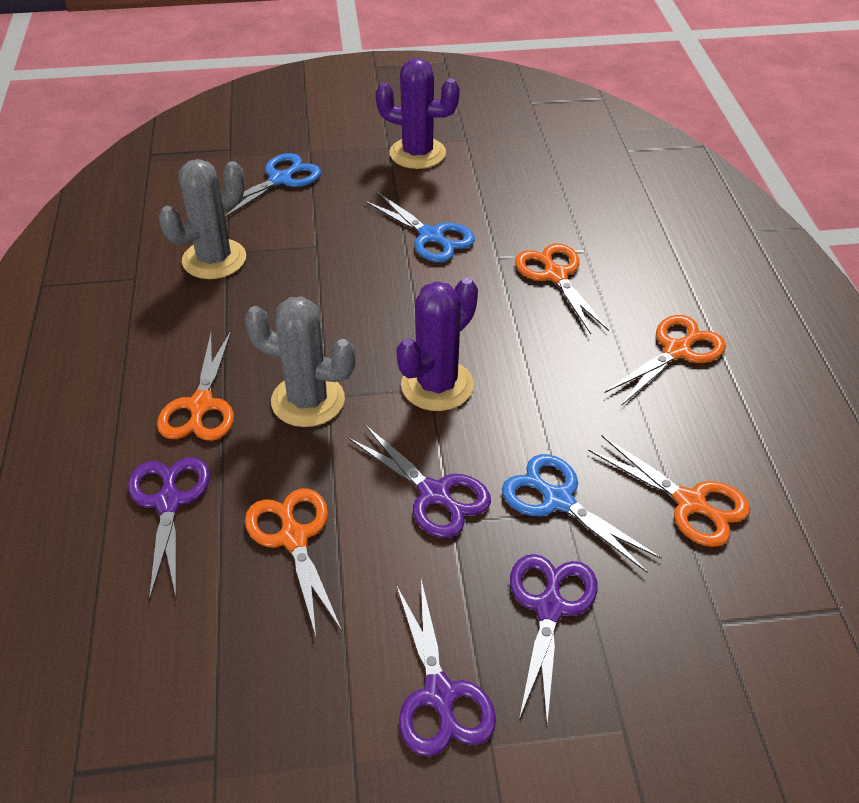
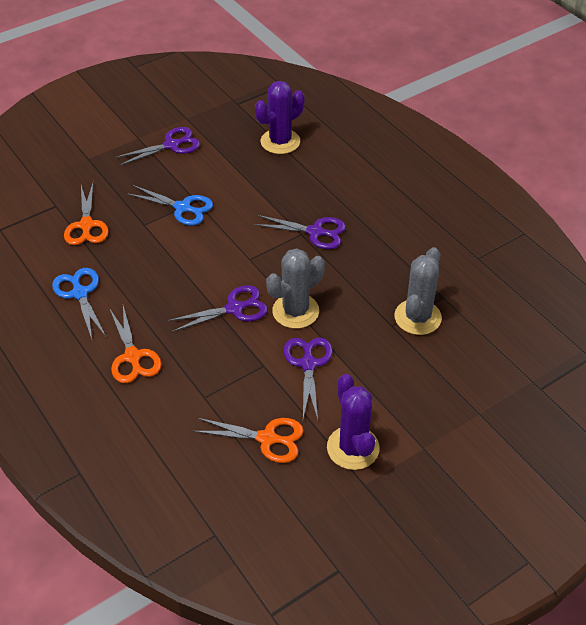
blue scissors: [225,153,321,218] [364,192,475,262] [502,454,662,573] = 3 -> [52,268,106,339] [128,185,213,226] = 2
orange scissors: [157,331,234,441] [245,488,342,636] [515,243,609,334] [588,436,750,547] [605,315,726,406] = 5 -> [64,183,109,245] [110,306,162,383] [193,418,304,463] = 3

